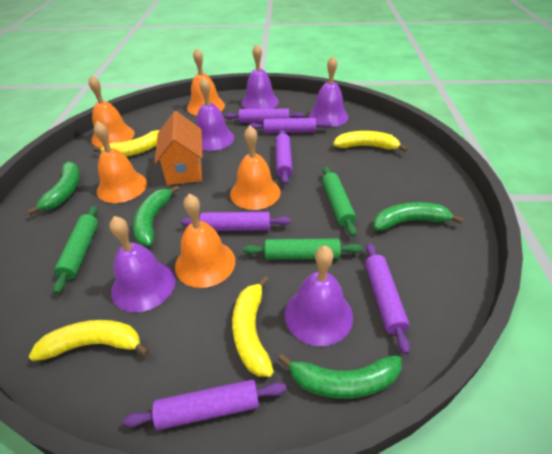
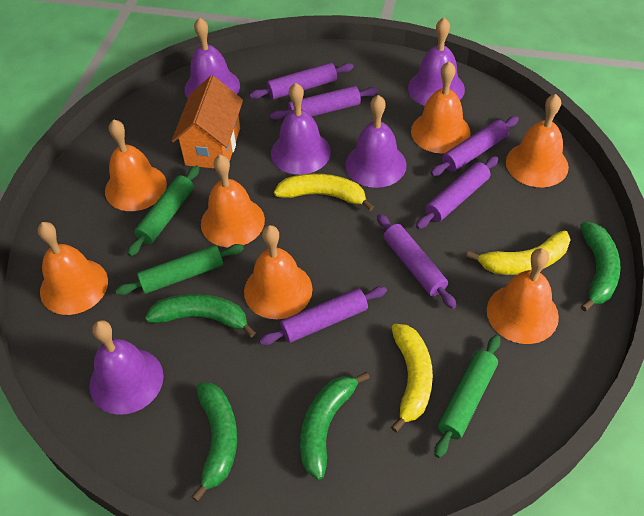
orange bell: [88,75,134,148] [94,121,147,203] [175,194,235,288] [187,48,225,116] [230,126,281,210] = 5 -> [38,222,108,315] [105,119,167,211] [201,154,265,247] [244,225,313,319] [411,61,471,153] [487,248,559,344] [506,94,569,187] = 7
yellow banana: [29,320,150,361] [93,130,160,157] [232,276,274,377] [333,131,408,152] = 4 -> [274,173,374,211] [391,324,433,432] [466,230,571,275] = 3

